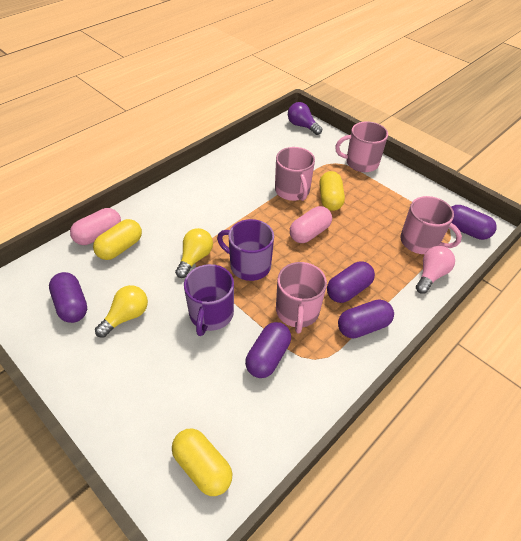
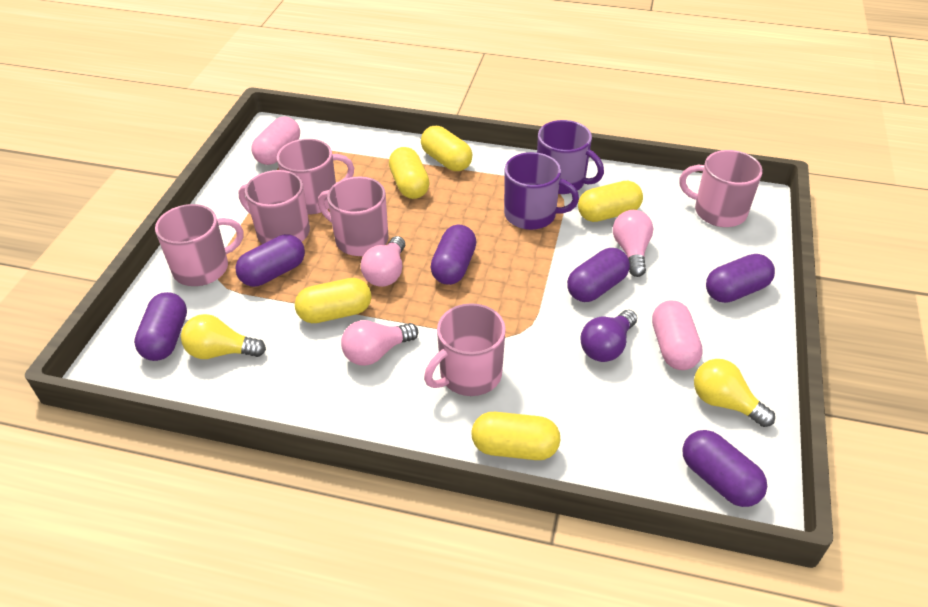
pink light bulb: [416,246,455,294] = 1 -> [341,320,418,366] [361,236,405,287] [613,210,653,277] = 3
pink mug: [275,147,315,201] [276,262,327,333] [335,121,388,172] [400,196,462,254] = 4 -> [155,204,243,286] [239,170,310,244] [277,139,354,214] [318,177,388,256] [424,303,506,396] [679,150,763,227] = 6
purple capsule: [49,272,87,323] [245,322,291,378] [327,261,375,303] [338,299,394,338] [451,205,496,240] = 5 -> [134,292,187,361] [235,234,305,287] [430,225,476,285] [567,248,630,302] [682,430,767,507] [706,254,775,303] = 6
yellow capsule: [93,219,142,260] [172,429,232,496] [319,171,345,211] = 3 -> [295,278,372,323] [389,147,430,199] [421,126,472,171] [471,412,560,460] [578,181,643,222] = 5

